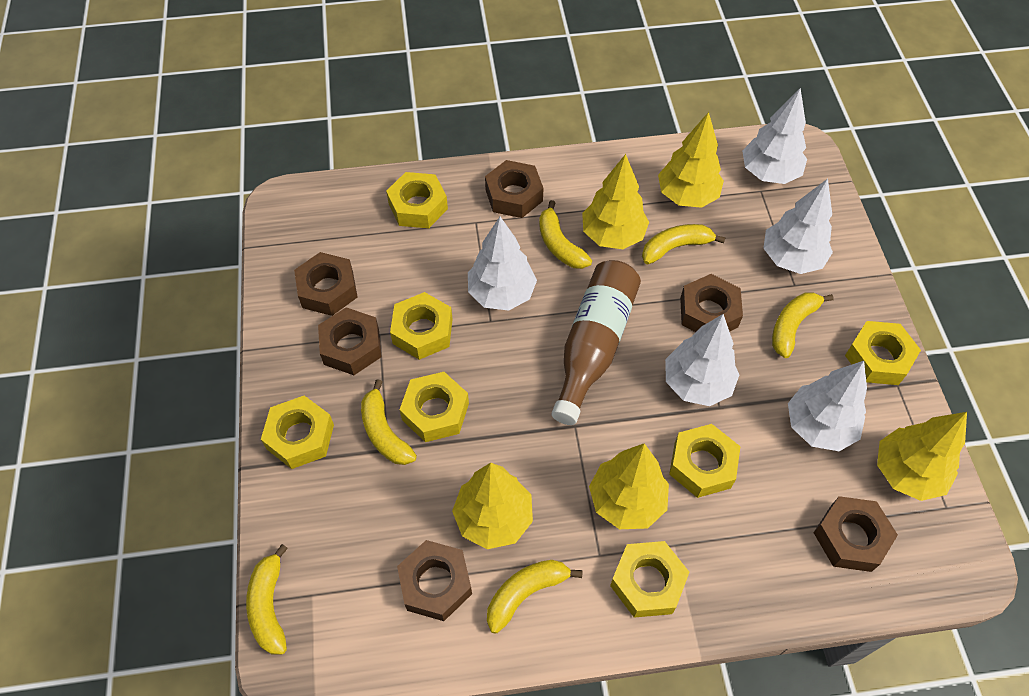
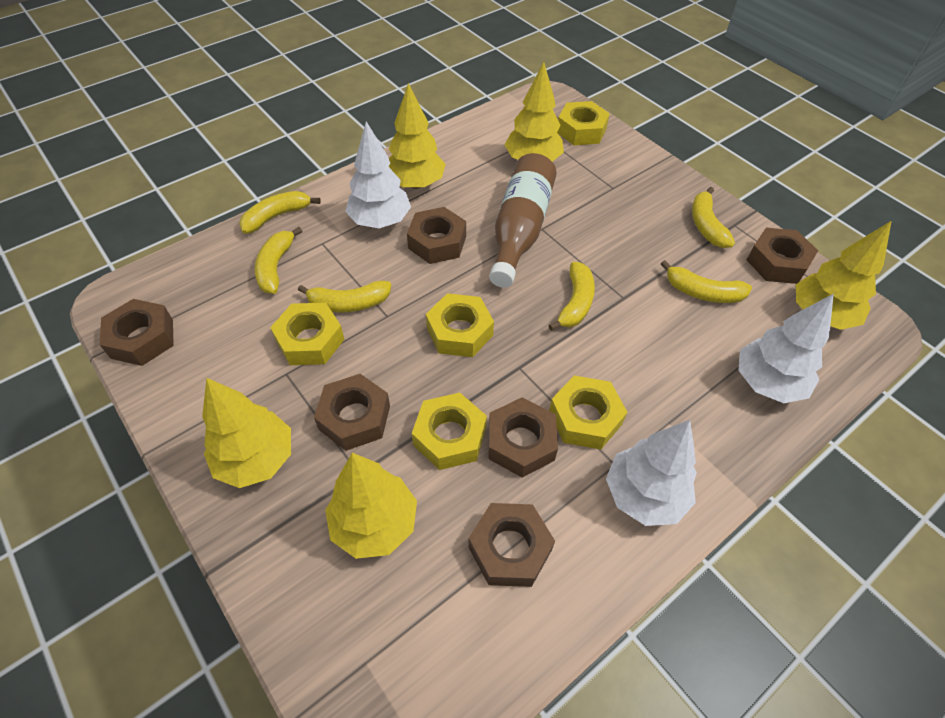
white tree: [468,217,537,311] [665,314,739,406] [742,88,807,184] [763,179,833,274] [788,361,867,451] = 5 -> [345,121,411,228] [606,420,697,526] [738,294,834,403] = 3
yellow nut: [261,396,334,469] [386,172,448,228] [390,292,453,360] [400,372,469,442] [610,541,689,618] [669,424,741,498] [845,321,921,385] = 7 -> [270,303,345,365] [412,393,487,470] [426,293,494,357] [549,375,627,450] [557,101,610,145] = 5

